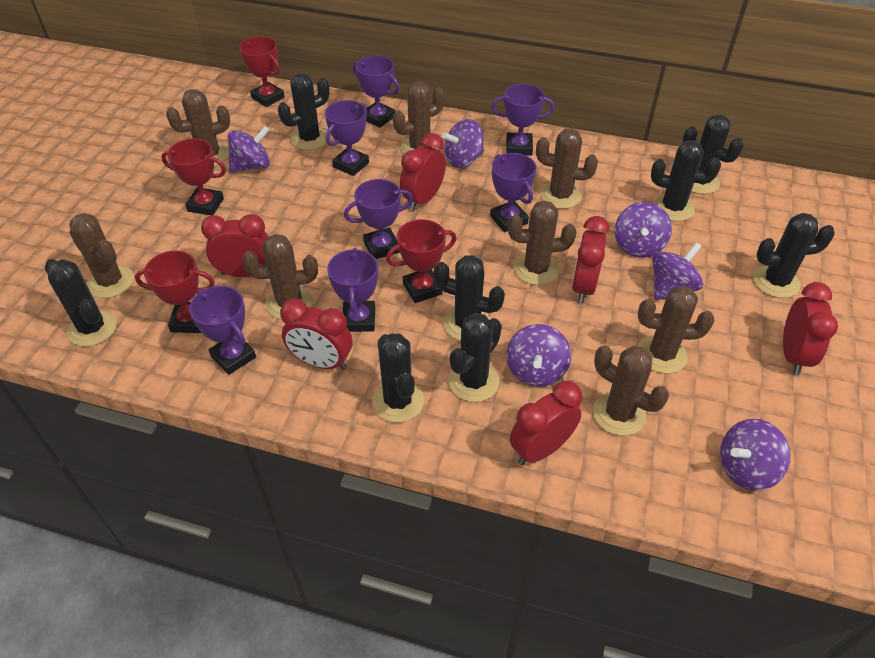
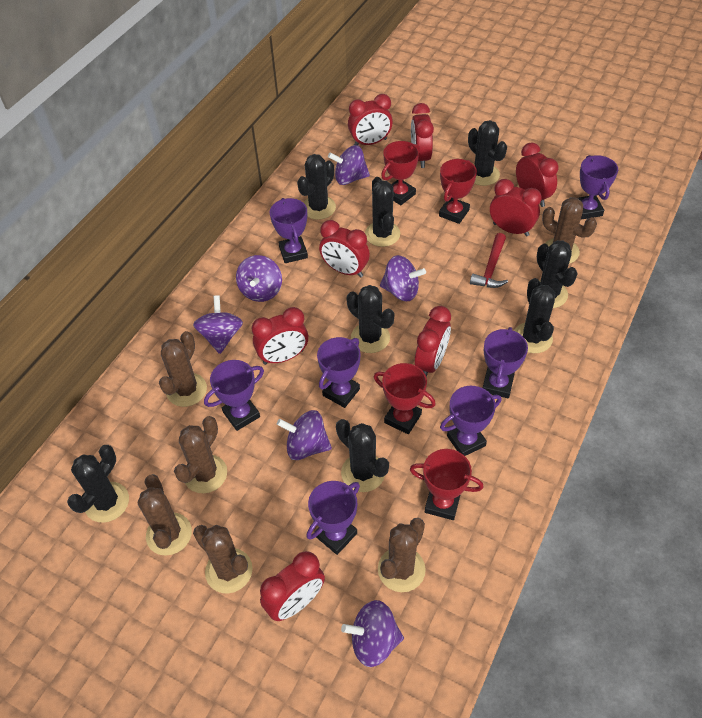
brown cactus: [69,213,134,298] [166,89,230,166] [242,234,318,320] [393,82,445,154] [508,200,576,285] [536,128,598,209] [593,345,669,436] [638,285,715,374] = 8 -> [138,474,192,556] [159,331,207,407] [174,416,227,493] [193,525,253,594] [378,518,426,592] [542,197,597,264] = 6
red clock: [201,214,268,277] [280,298,352,370] [400,133,446,211] [510,381,582,465] [572,216,609,303] [783,282,838,375] = 6 -> [252,307,308,365] [260,551,325,621] [319,220,370,277] [348,94,393,145] [411,103,434,168] [415,306,451,377] [490,179,542,237] [516,142,559,207] = 8
red hammer: none = 0 -> [470,233,508,288] = 1

